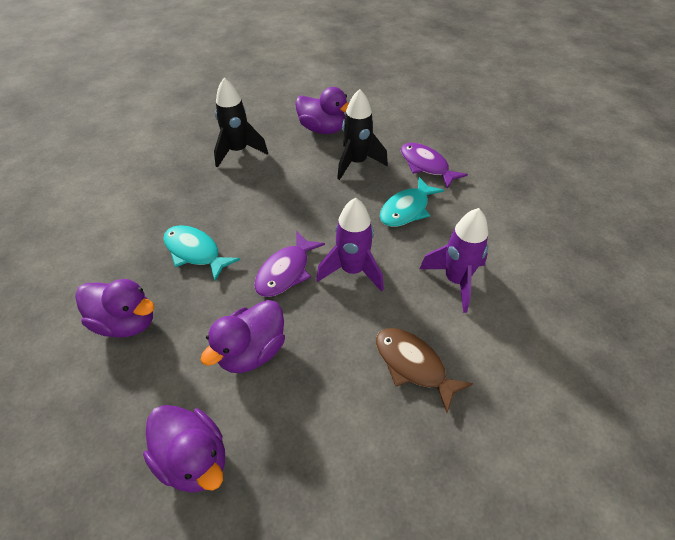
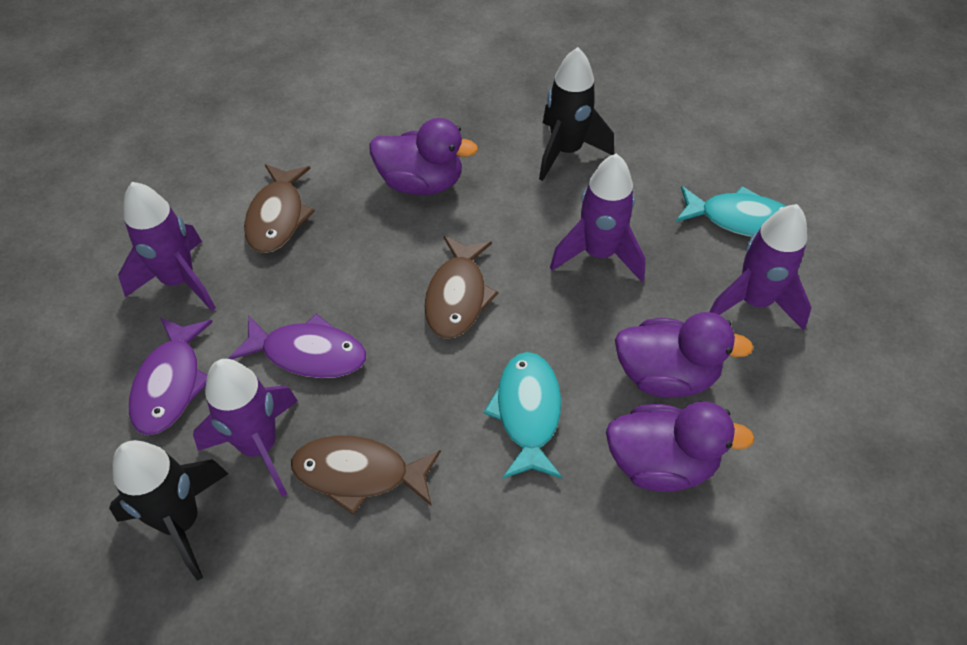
brown fish: [376,328,473,413] = 1 -> [244,164,315,253] [291,435,441,515] [424,236,499,339] = 3
purple duck: [75,279,155,337] [143,405,225,493] [201,300,285,373] [295,87,349,134] = 4 -> [370,118,478,195] [606,401,755,492] [615,312,754,398] = 3
purple rocket: [316,197,384,292] [420,208,488,313] = 2 -> [118,182,216,311] [193,359,298,497] [550,153,646,282] [709,204,812,331] = 4

